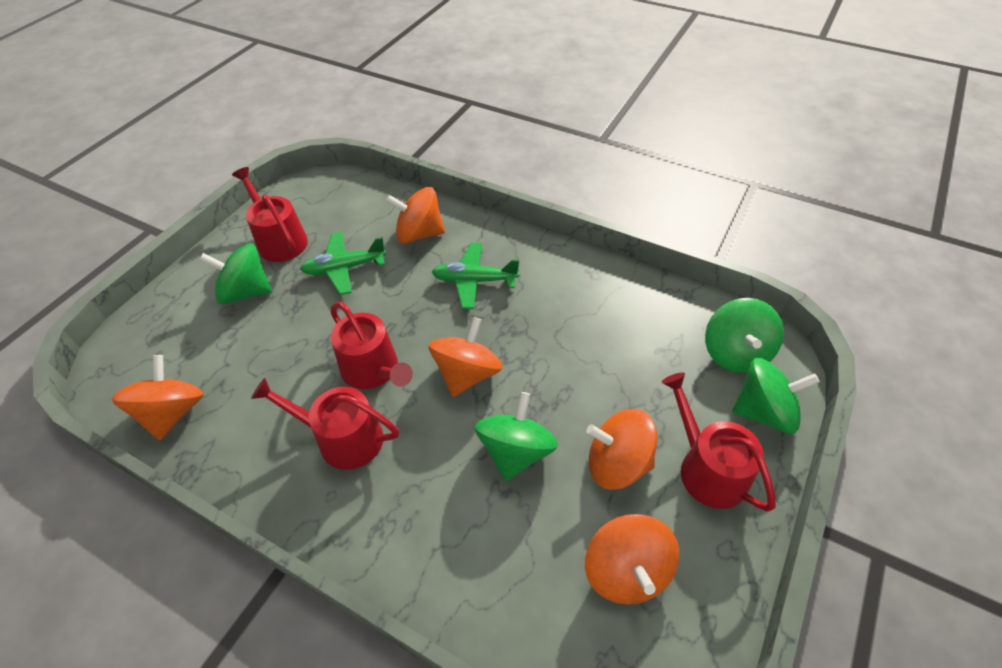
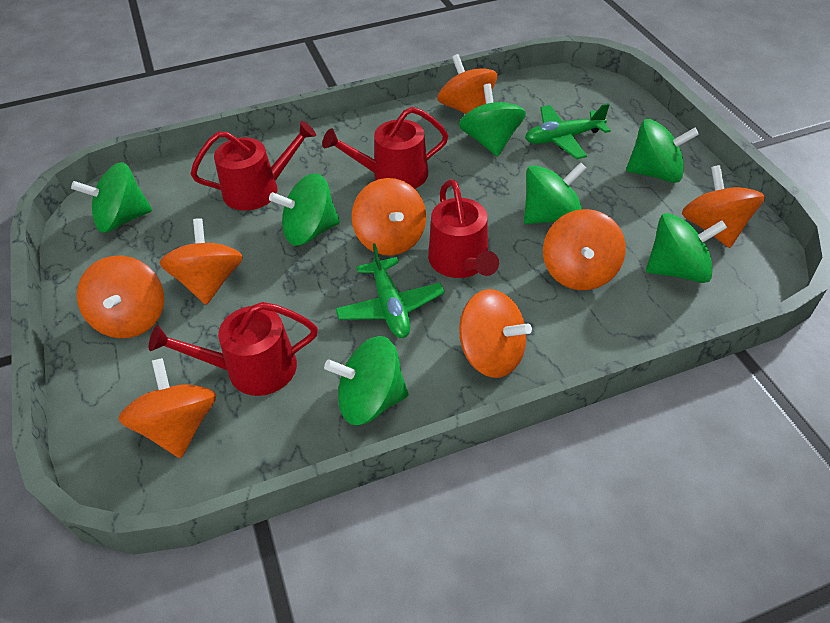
green spinning top: [199,244,272,304] [475,392,558,481] [705,298,784,373] [732,358,820,434] = 4 -> [71,162,152,233] [269,173,340,246] [324,336,409,425] [459,84,526,157] [524,162,586,224] [626,119,699,183] [646,213,727,283] = 7
orange spinning top: [112,355,203,440] [386,187,445,244] [428,317,503,397] [585,514,679,605] [586,409,657,490] = 5 -> [77,256,164,338] [118,358,216,458] [160,218,243,305] [352,178,426,256] [437,54,497,114] [459,289,532,378] [543,209,626,290] [682,165,765,248] = 8

